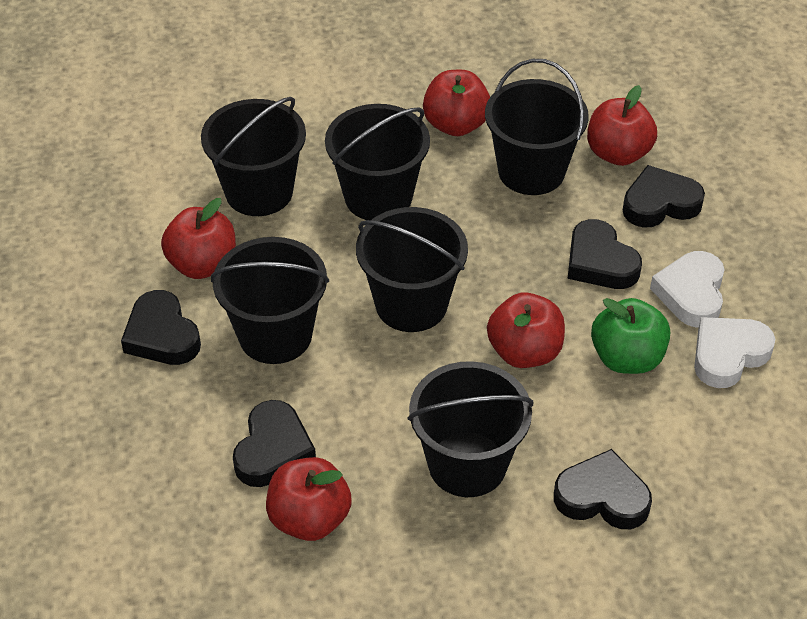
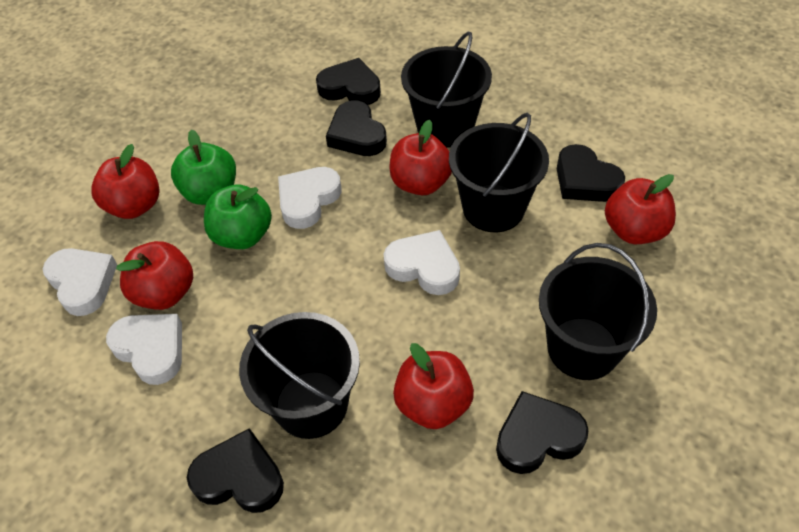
black bucket: [201,97,306,216] [211,237,329,364] [325,104,430,220] [356,207,468,332] [407,361,533,497] [485,59,589,195] = 6 -> [239,312,360,439] [401,32,492,148] [449,113,549,232] [539,243,657,380] = 4
green apple: [591,298,670,374] = 1 -> [171,129,236,205] [204,184,272,249] = 2
white heart: [650,251,724,327] [694,317,775,388] = 2 -> [43,248,117,316] [106,314,182,385] [278,167,341,229] [384,230,460,295] = 4

